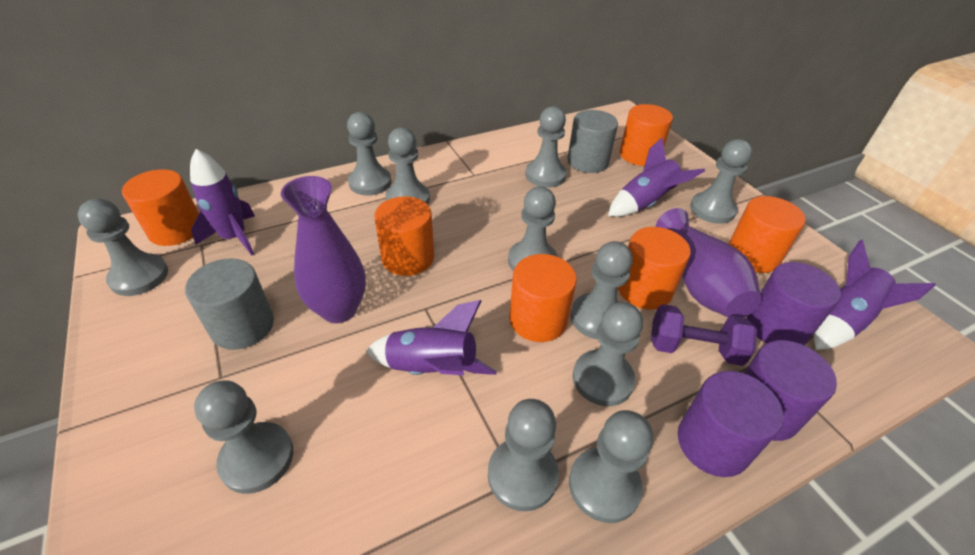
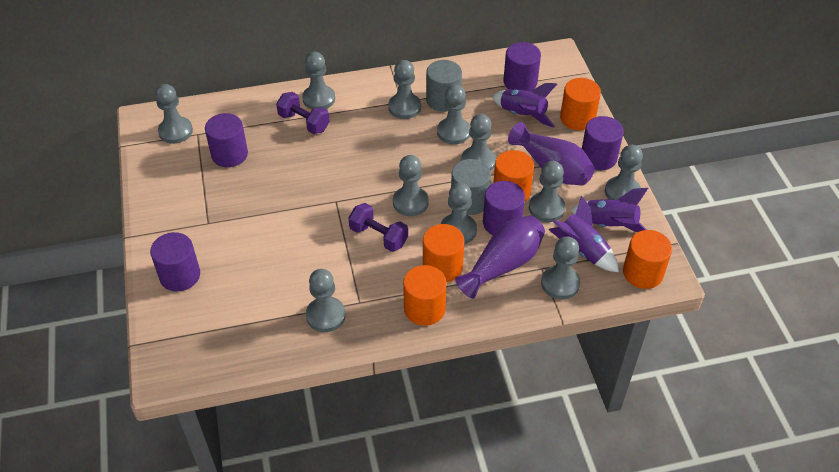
orange cylinder: [122,169,199,246] [374,196,434,276] [509,254,577,342] [618,227,691,310] [620,104,673,166] [728,196,805,273] = 6 -> [403,265,447,326] [423,224,464,282] [493,150,534,203] [560,78,601,130] [623,230,672,289] = 5
purple cylinder: [678,371,784,477] [744,340,837,441] [747,262,841,345] = 3 -> [150,232,200,291] [205,113,248,167] [483,181,525,235] [503,42,541,91] [582,116,624,170] = 5
purple dumbbell: [651,304,757,366] = 1 -> [276,92,330,134] [349,203,408,252] = 2
purple rocket: [190,149,255,256] [365,300,497,375] [608,138,705,217] [814,240,936,350] = 4 -> [492,83,557,127] [549,196,619,272] [570,188,648,232] = 3

